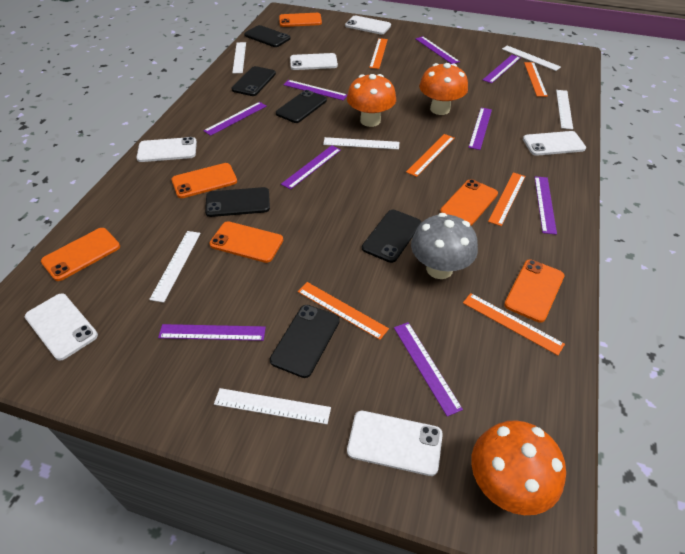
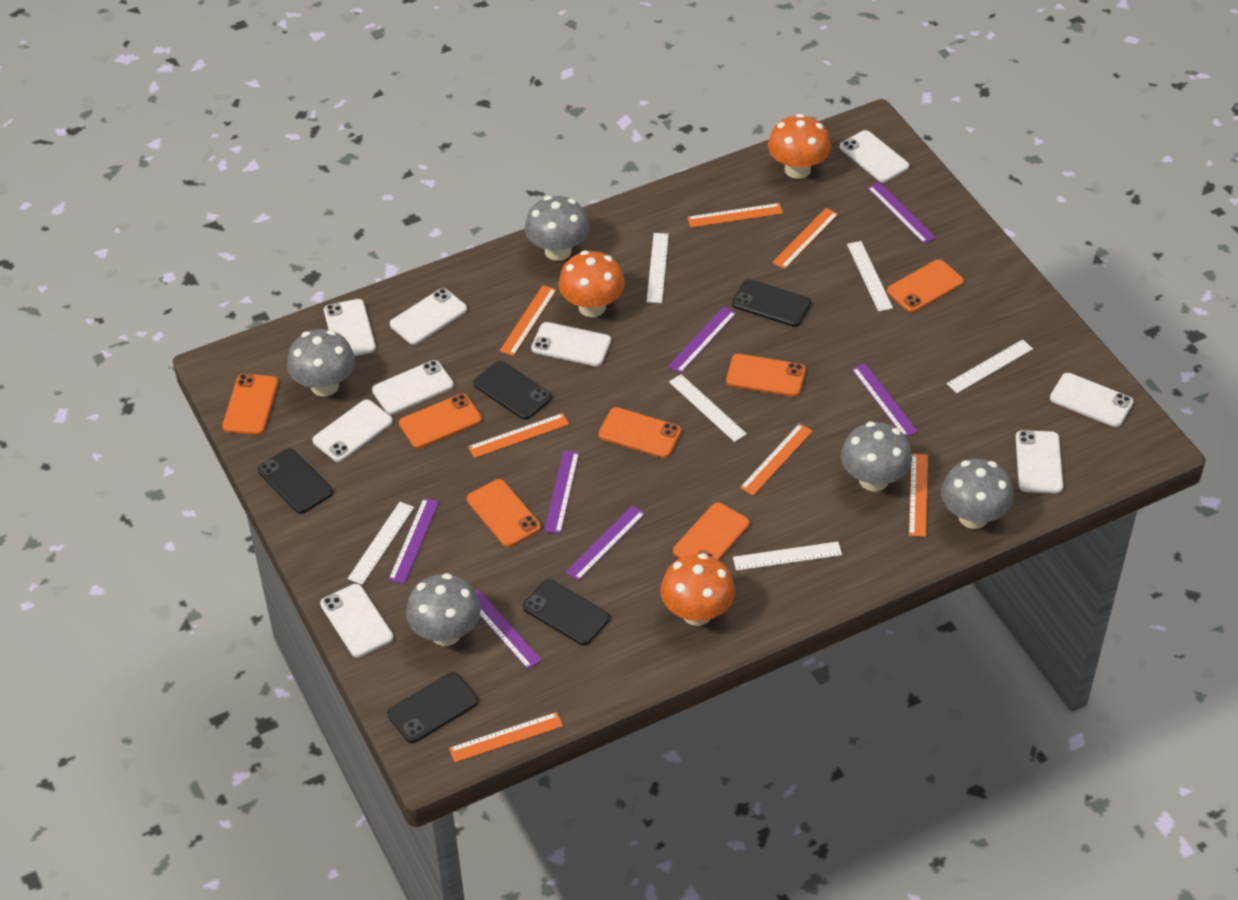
black phone: [205,187,270,217] [231,66,276,96] [244,25,291,47] [270,305,340,378] [276,90,327,123] [362,210,421,263] = 6 -> [258,448,333,514] [387,672,478,743] [473,361,552,420] [523,579,610,645] [732,279,811,327] = 5
grey mushroom: [411,213,478,279] = 1 -> [287,329,355,396] [406,573,481,646] [525,196,590,261] [841,422,912,492] [941,459,1014,529] = 5
orange phone: [41,228,120,281] [172,163,237,198] [210,221,283,263] [279,13,322,27] [440,179,498,226] [504,259,564,323] = 6 -> [222,374,278,435] [399,394,482,449] [467,479,541,547] [598,407,681,458] [673,503,750,560] [726,354,806,397] [887,259,964,313] = 7
orange ruler: [298,282,389,340] [369,38,388,69] [406,134,455,177] [463,293,565,355] [488,173,525,226] [524,62,548,97] = 6 -> [449,712,563,762] [468,413,569,458] [500,285,557,356] [687,203,783,228] [740,423,813,496] [772,208,838,269] [909,453,928,537] = 7
purple ruler: [158,324,266,341] [204,102,267,136] [281,145,341,190] [283,80,347,100] [394,322,463,417] [415,36,460,64] [468,108,492,150] [483,55,521,84] [535,176,557,235] = 9 -> [388,498,439,584] [475,589,542,669] [544,450,579,534] [565,505,645,581] [668,307,737,374] [852,364,918,437] [867,182,936,244] = 7
white phone: [25,293,98,361] [136,137,197,162] [290,53,338,70] [345,15,391,35] [347,411,443,476] [523,131,586,156] = 6 -> [312,399,393,462] [320,584,393,657] [324,299,376,356] [372,360,454,415] [390,288,467,345] [531,322,611,366] [839,130,909,182] [1015,430,1063,493] [1050,373,1133,427] = 9

